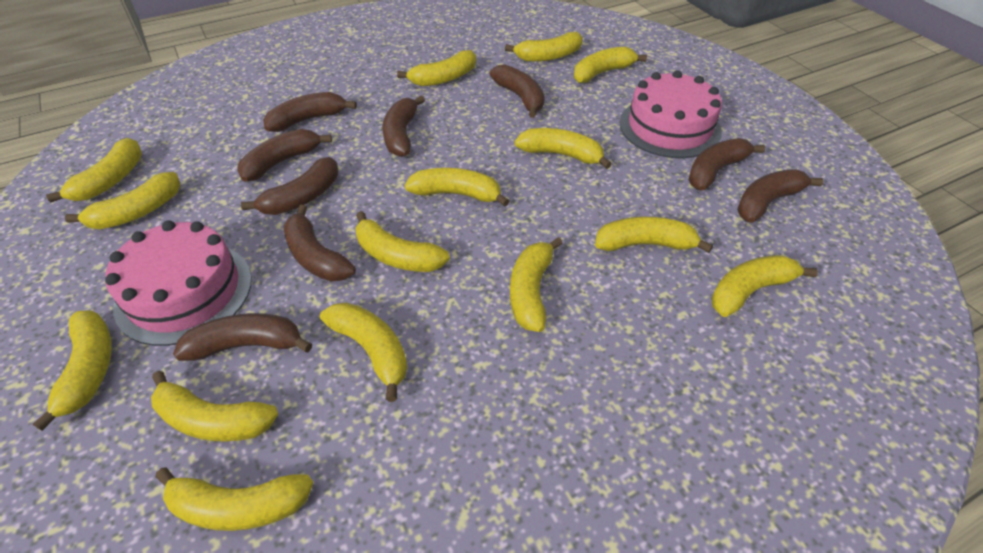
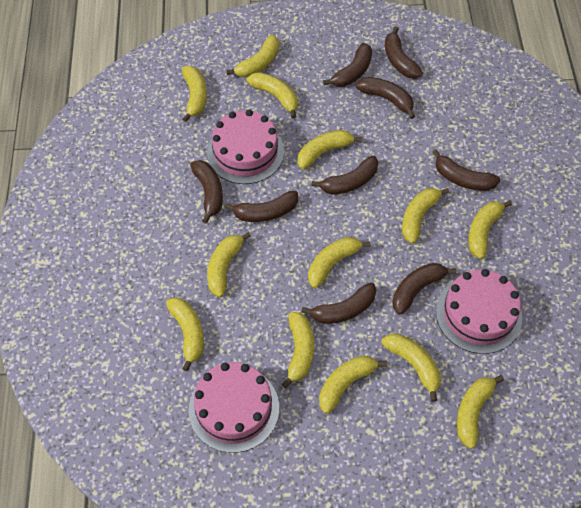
pink cake: [105,220,252,346] [619,70,722,158] = 2 -> [189,362,279,453] [207,109,284,184] [436,269,522,354] = 3
yellow banana: [33,310,112,431] [46,138,142,203] [65,172,181,229] [151,371,278,442] [156,468,313,531] [320,302,408,402] [355,211,450,272] [397,50,476,86] [404,168,509,207] [505,32,583,62] [510,237,563,332] [514,128,612,169] [574,47,647,83] [595,217,713,253] [711,255,818,317] = 15 -> [166,297,204,371] [182,66,207,122] [207,232,251,297] [226,35,279,77] [247,72,298,119] [282,312,314,388] [297,130,362,169] [308,237,371,288] [319,356,387,414] [381,334,441,402] [402,188,449,244] [457,375,504,449] [468,200,512,259] = 13

